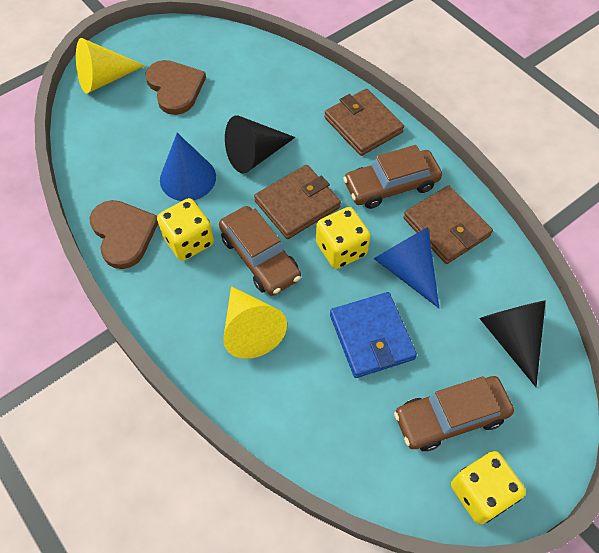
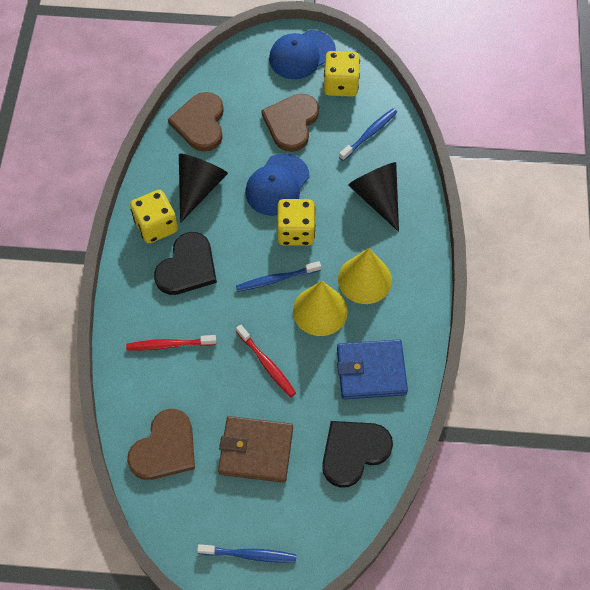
black heart: none = 0 -> [154,232,217,295] [322,421,393,488] = 2
blue cap: none = 0 -> [245,153,310,216] [269,30,336,79] = 2
blue cone: [160,133,216,201] [374,227,439,308] = 2 -> none = 0
blue toothbrush: none = 0 -> [197,544,297,563] [236,261,321,292] [339,108,397,161] = 3
brown car: [219,206,301,296] [343,145,442,209] [394,376,514,451] = 3 -> none = 0
brown heart: [89,200,158,269] [145,60,206,115] = 2 -> [127,409,195,480] [168,92,224,152] [261,94,319,152] = 3
brown wallet: [254,165,341,239] [324,89,404,156] [403,185,493,264] = 3 -> [218,416,293,483] = 1
red toothbrush: none = 0 -> [126,335,217,351] [236,325,296,397] = 2

